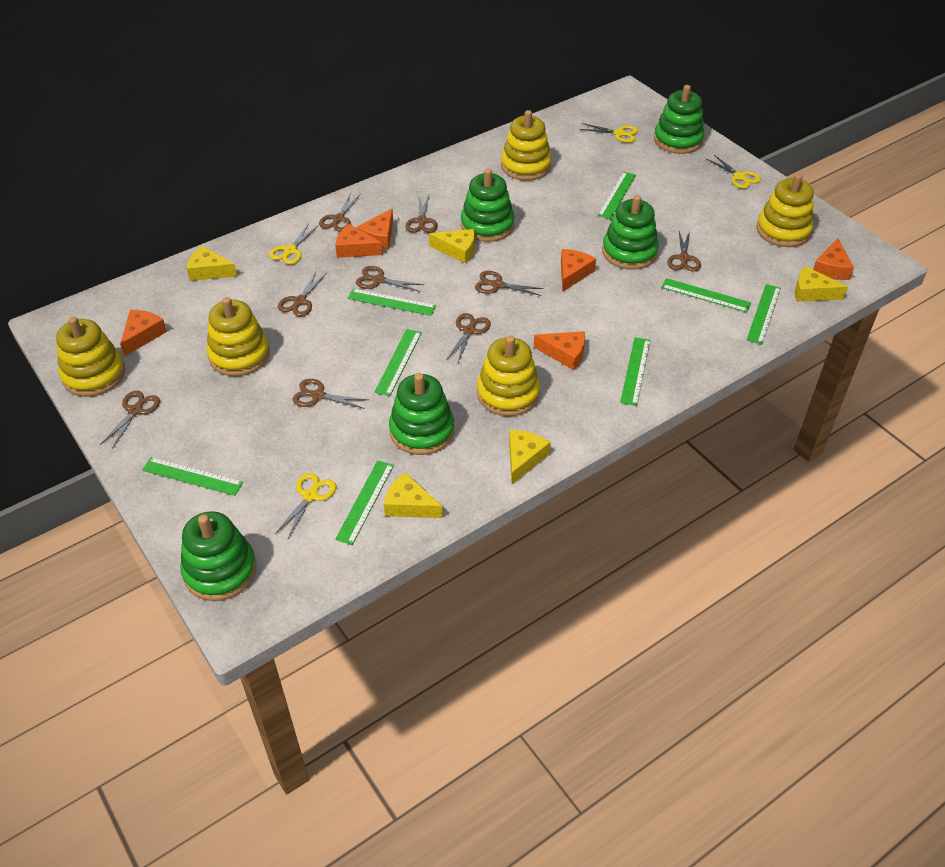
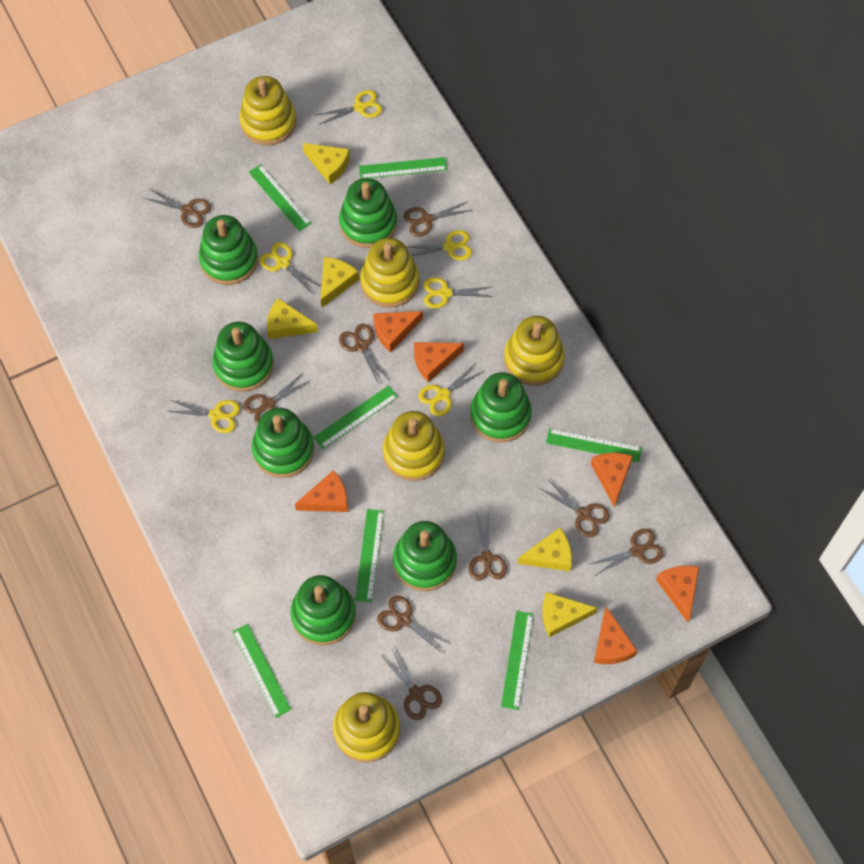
green ruler: [142,457,243,496] [335,460,394,545] [347,289,436,316] [374,329,422,396] [597,172,636,219] [620,337,650,406] [661,278,751,312] [747,284,781,345] = 8 -> [232,624,291,718] [249,164,312,231] [313,386,398,449] [355,509,384,602] [359,157,447,179] [501,611,533,710] [546,428,642,462] = 7
green stacking toy: [180,511,257,601] [389,373,454,455] [461,168,514,242] [602,195,659,270] [654,85,704,154] = 5 -> [199,215,258,285] [212,322,274,392] [252,408,314,478] [290,575,356,646] [339,178,397,248] [393,521,457,591] [470,372,532,442] = 7
yellow scissors: [269,224,318,264] [275,473,336,539] [580,123,638,143] [707,155,761,189] = 4 -> [166,400,240,433] [259,242,321,293] [316,90,382,125] [406,230,472,261] [418,362,484,416] [423,277,493,309] = 6

